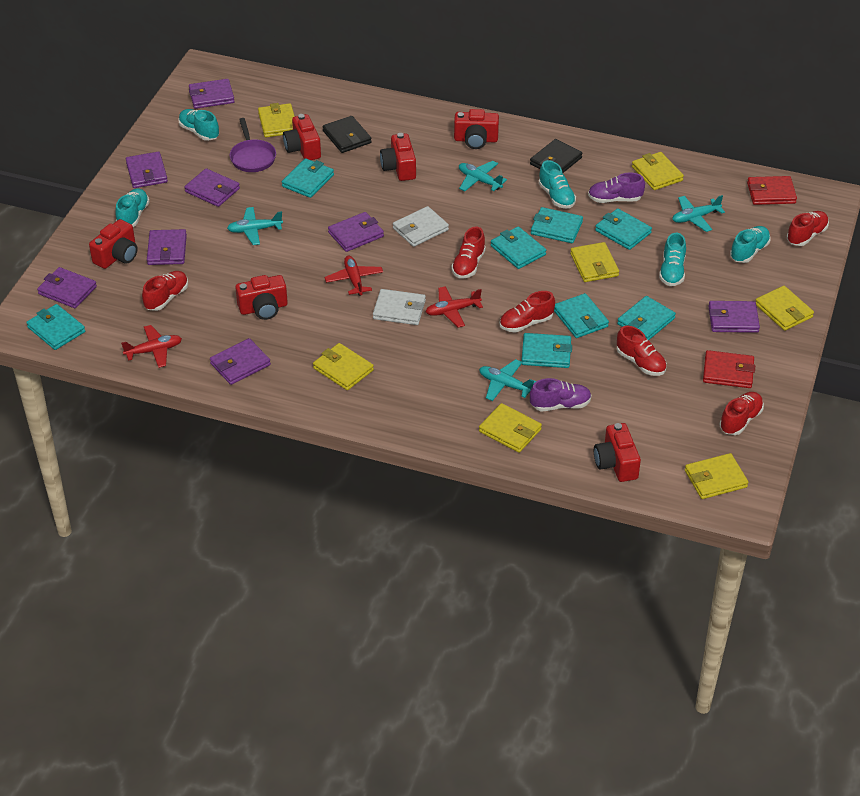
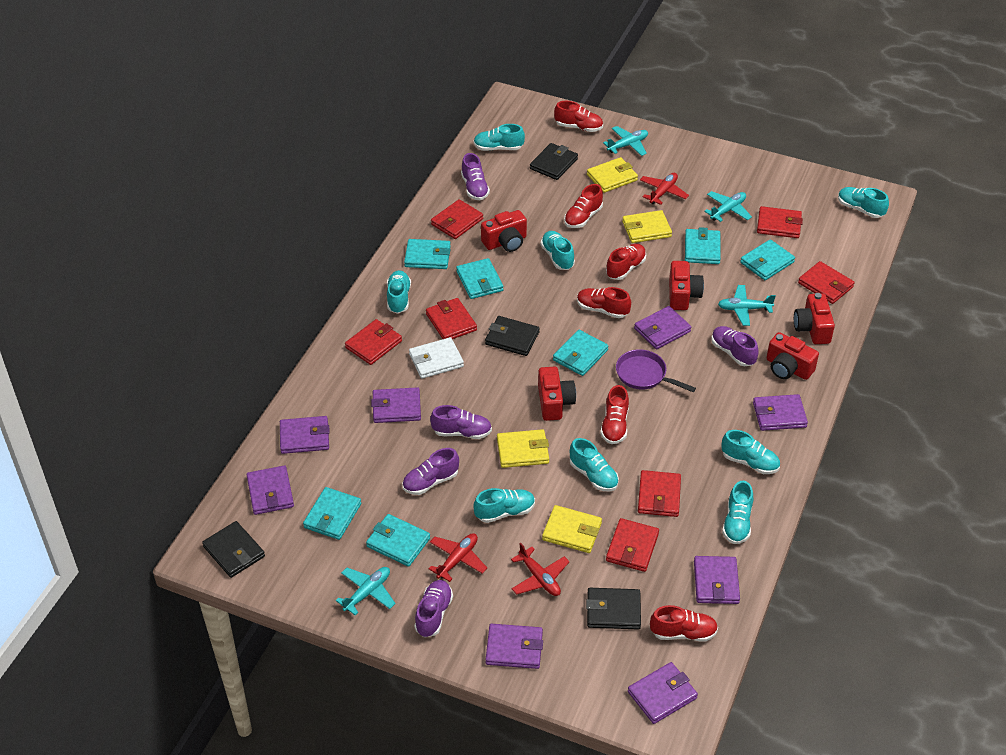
black wallet: [323,116,372,153] [530,139,582,173] = 2 -> [202,521,265,578] [485,316,540,356] [530,143,578,180] [586,588,641,630] = 4
purple shoe: [530,378,591,411] [588,173,645,203] = 2 -> [402,448,459,495] [415,580,453,637] [430,405,492,439] [461,153,490,200] [711,326,759,366] = 5
red camera: [89,219,137,269] [235,275,288,320] [283,114,321,160] [380,133,416,181] [454,109,499,149] [594,423,641,482] = 6 -> [481,210,527,252] [538,367,576,421] [669,261,704,310] [767,332,819,380] [794,293,835,344] = 5
red wallet: [703,350,755,388] [747,176,797,205] = 2 -> [345,319,402,365] [426,298,477,339] [431,199,483,239] [606,518,659,572] [638,470,681,517] [757,206,803,238] [798,261,855,304] = 7
turquoise shoe: [115,189,150,227] [178,109,219,141] [539,160,576,209] [659,233,686,286] [730,226,771,263] = 5 -> [387,270,411,314] [473,124,525,151] [473,488,535,523] [540,231,575,270] [570,438,619,491] [721,430,780,474] [722,481,753,544] [838,187,889,218] = 8
turquoise wallet: [26,304,85,350] [282,158,334,198] [491,226,546,269] [521,333,572,368] [531,207,583,243] [554,293,609,338] [595,208,652,250] [617,296,676,340] = 8 -> [303,487,361,540] [366,514,430,567] [404,239,451,269] [456,258,503,299] [553,330,608,376] [685,227,721,264] [740,239,795,280] = 7
white wallet: [373,289,426,325] [393,206,449,247] = 2 -> [409,337,464,379] = 1
yellow wallet: [258,103,295,137] [313,343,374,390] [479,403,542,453] [570,242,619,282] [632,152,684,190] [685,453,749,499] [756,286,814,331] = 7 -> [497,429,549,468] [542,505,602,553] [587,157,638,193] [622,210,672,243] = 4

